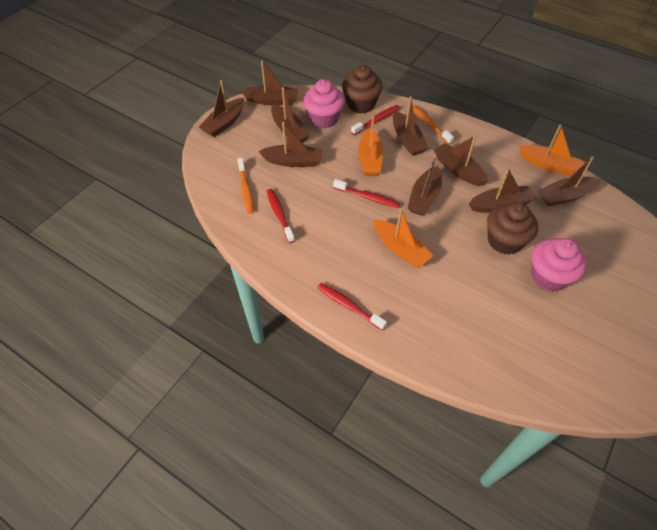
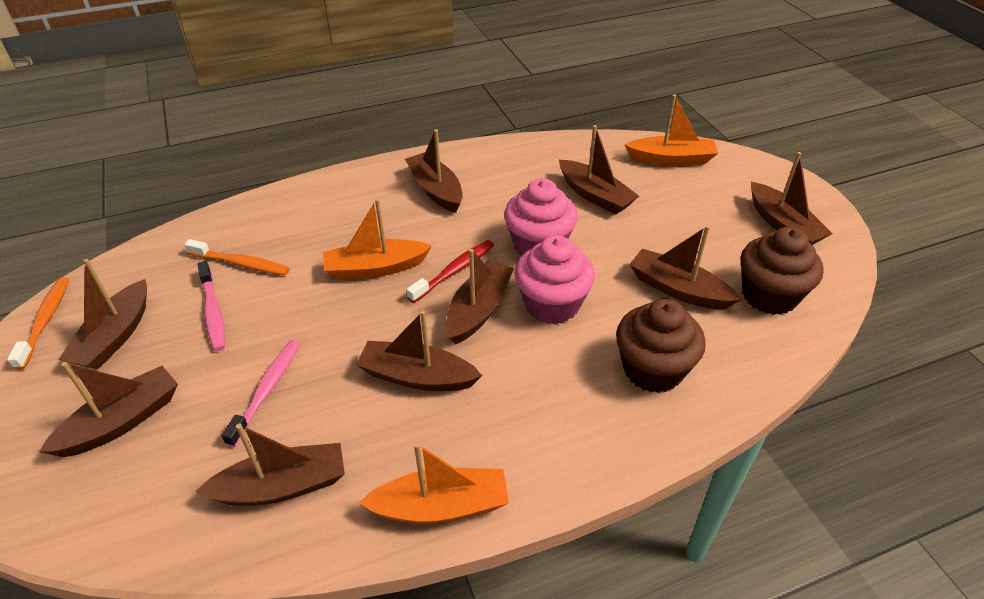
pink toothbrush: none = 0 -> [197,261,225,351] [221,340,300,447] = 2
red toothbrush: [267,189,295,243] [317,283,387,330] [333,179,400,208] [351,105,400,135] = 4 -> [406,240,494,303] = 1

